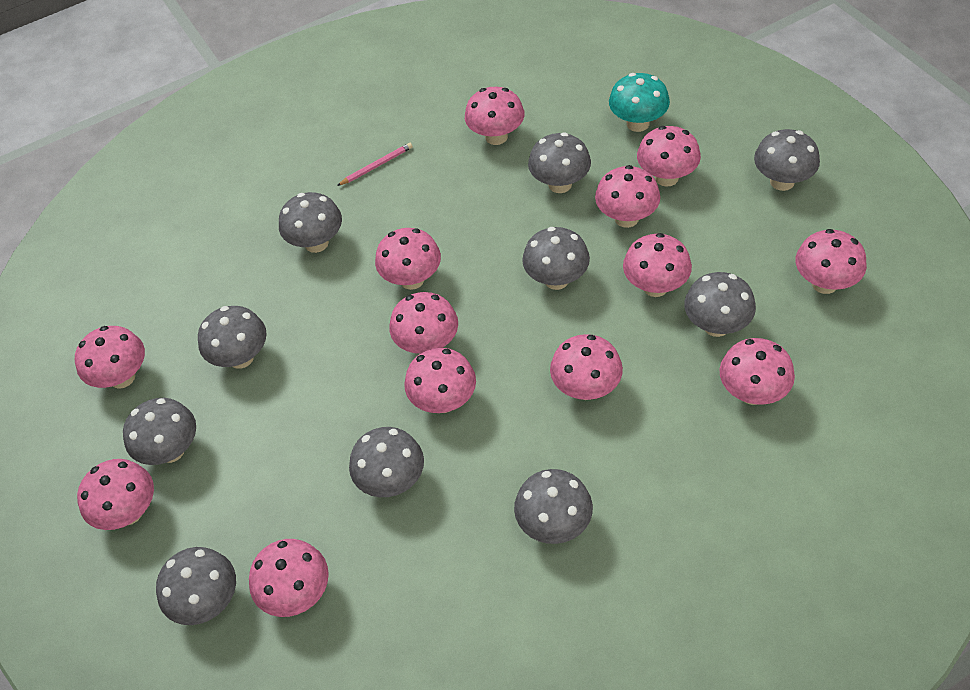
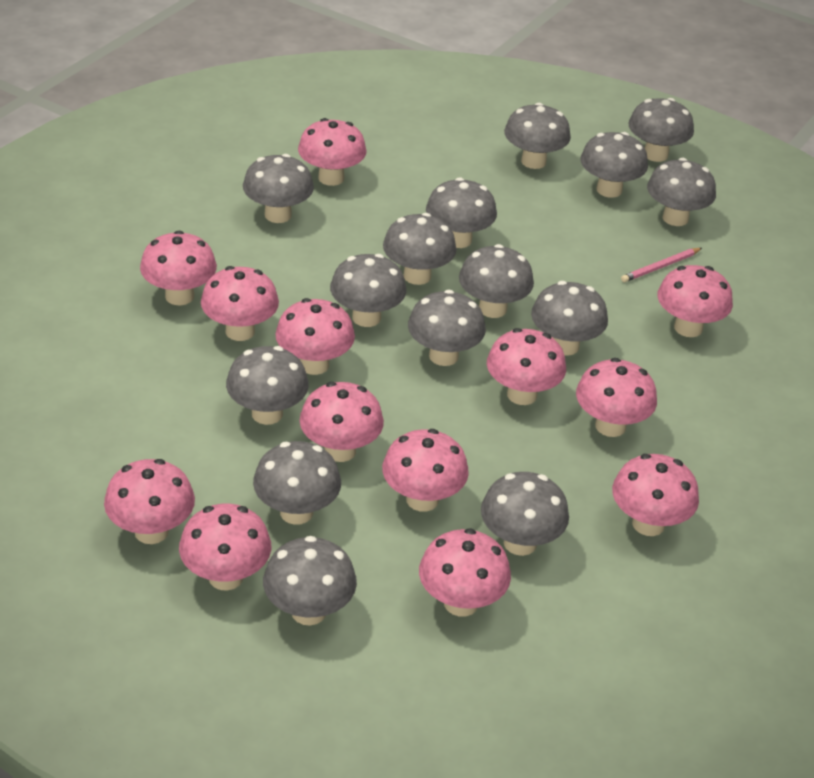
grey mushroom: [123,398,196,465] [156,547,236,625] [198,306,267,369] [279,192,342,253] [349,427,424,497] [514,469,593,544] [522,227,590,290] [528,132,591,193] [684,272,756,337] [754,129,820,191] = 10 -> [226,346,309,425] [243,154,314,223] [253,441,341,525] [263,536,357,625] [330,254,406,327] [383,213,457,285] [408,290,486,366] [426,177,497,248] [459,244,534,318] [481,472,569,556] [504,103,571,169] [531,281,608,356] [580,132,648,198] [628,98,694,162] [647,158,716,226] = 15
turquoise mushroom: [609,73,670,132] = 1 -> none = 0

